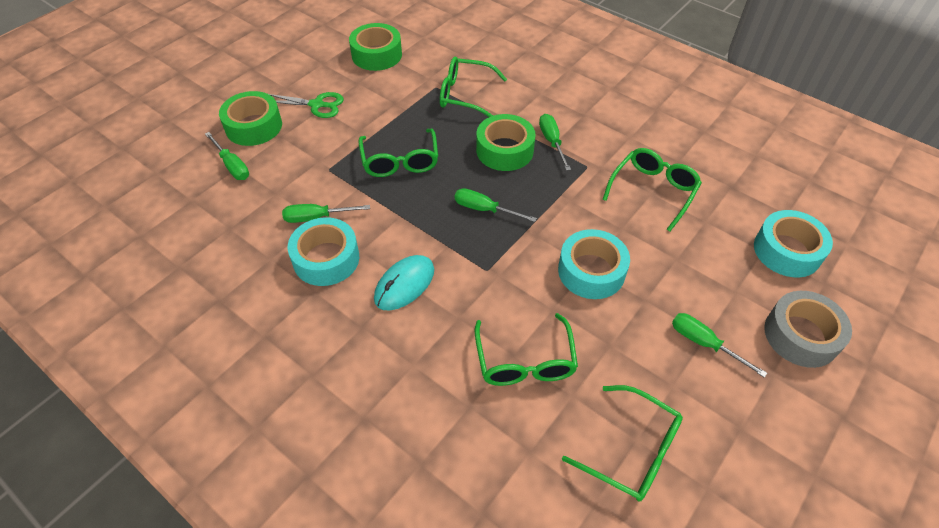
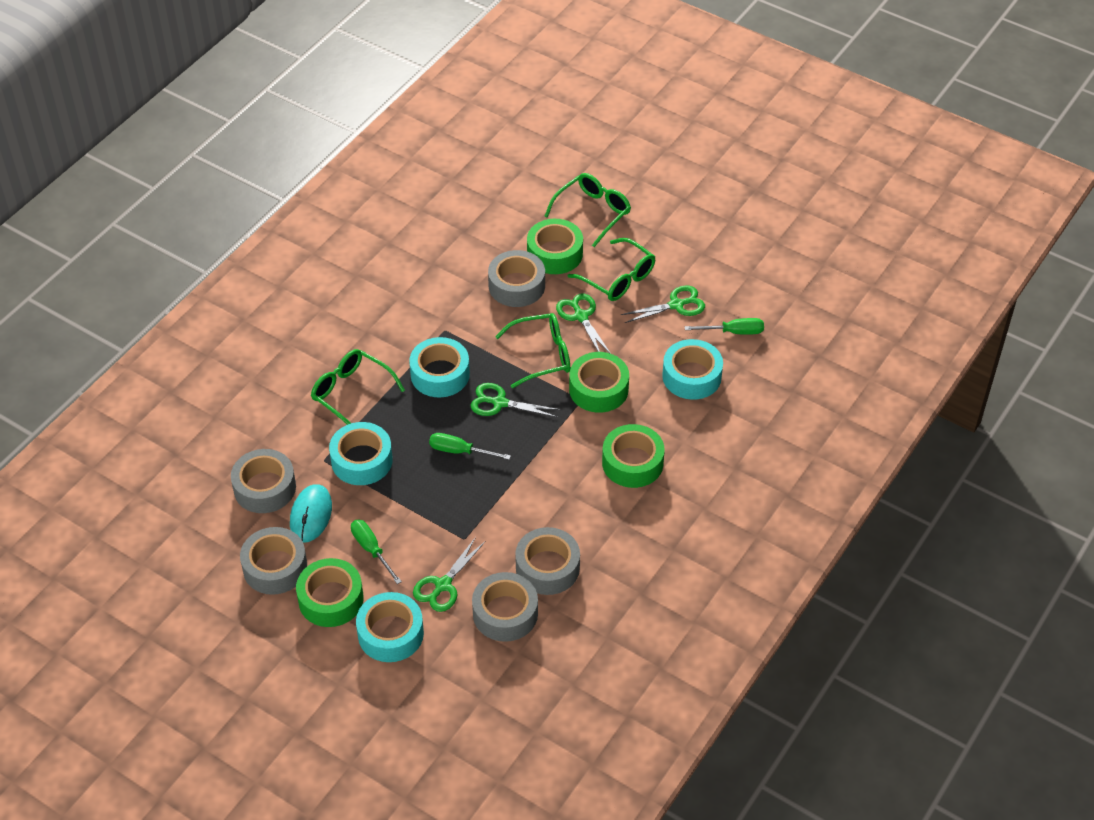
green glasses: [358,129,438,177] [440,57,507,117] [475,313,578,386] [562,385,683,502] [602,148,702,232] = 5 -> [311,349,405,425] [495,313,570,388] [544,173,631,247] [568,238,655,301] = 4
green scissors: [269,92,344,118] = 1 -> [413,537,485,612] [470,383,560,417] [556,294,611,354] [621,285,705,323] = 4
green screwdriver: [205,132,249,180] [282,204,370,223] [455,188,537,222] [539,114,571,171] [672,313,767,378] = 5 -> [351,520,402,584] [429,433,511,460] [685,318,764,335] = 3
green tape: [219,91,282,146] [349,23,402,71] [476,114,535,171] = 3 -> [296,558,363,627] [527,219,583,274] [569,352,629,413] [602,424,665,488] = 4
grey tape: [764,291,852,368] = 1 -> [231,449,296,513] [240,527,307,595] [472,572,538,642] [488,250,545,307] [515,527,580,595] = 5
turquoise tape: [288,217,359,286] [558,229,630,299] [754,210,833,277] = 3 -> [329,422,393,485] [356,592,424,662] [409,337,470,397] [662,339,723,400] = 4

